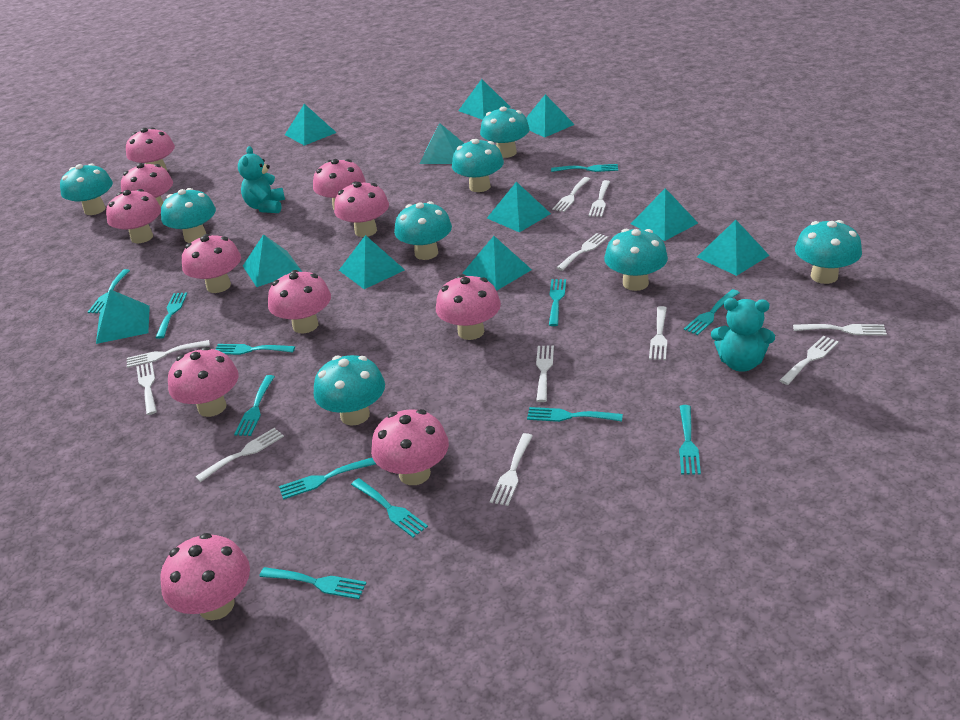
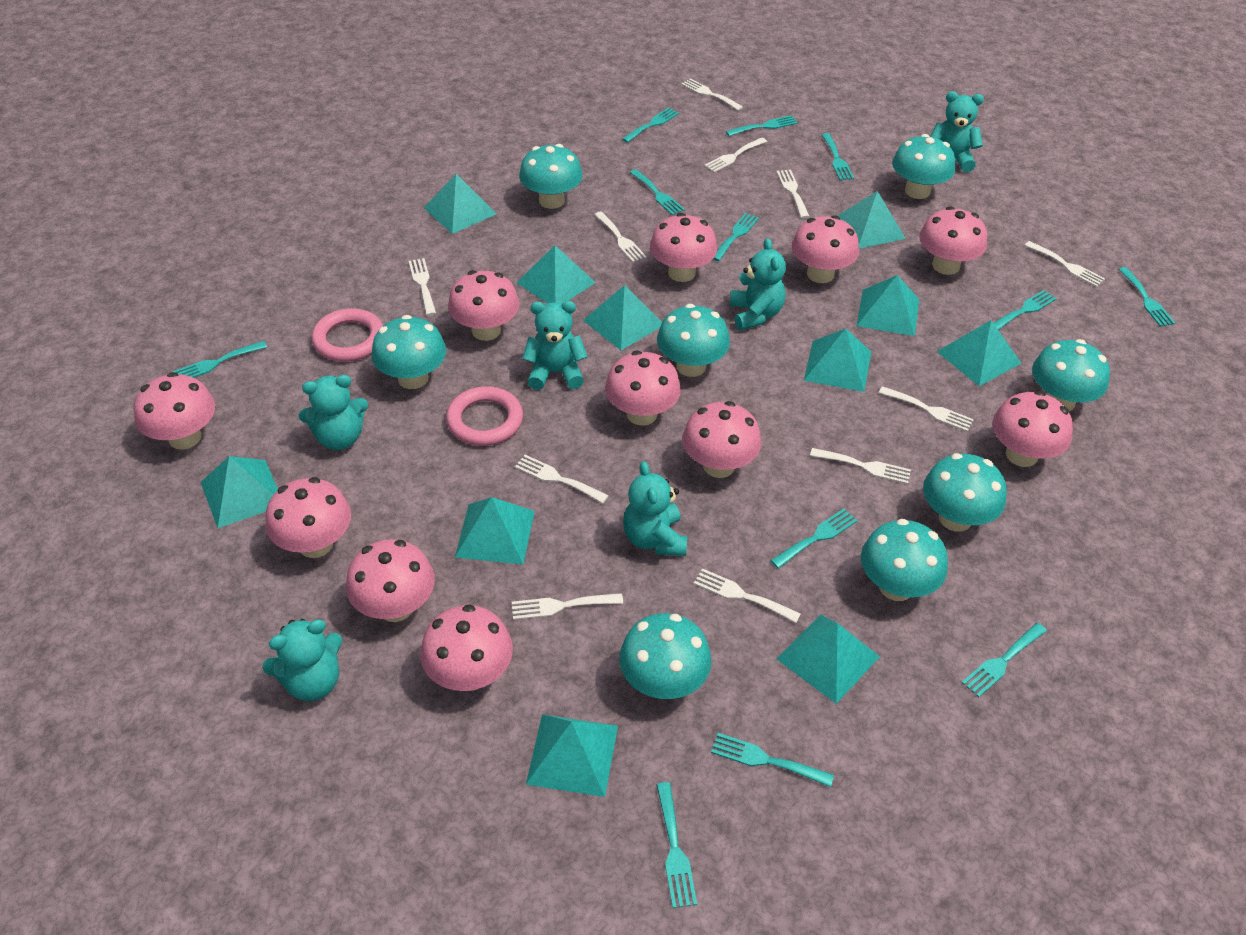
pink ring: none = 0 -> [311,308,383,362] [446,387,523,446] = 2
turquoise teddy bear: [238,146,285,213] [711,298,775,372] = 2 -> [262,619,343,701] [299,375,368,450] [522,301,587,390] [623,461,687,556] [730,238,786,330] [930,91,984,172] = 6

